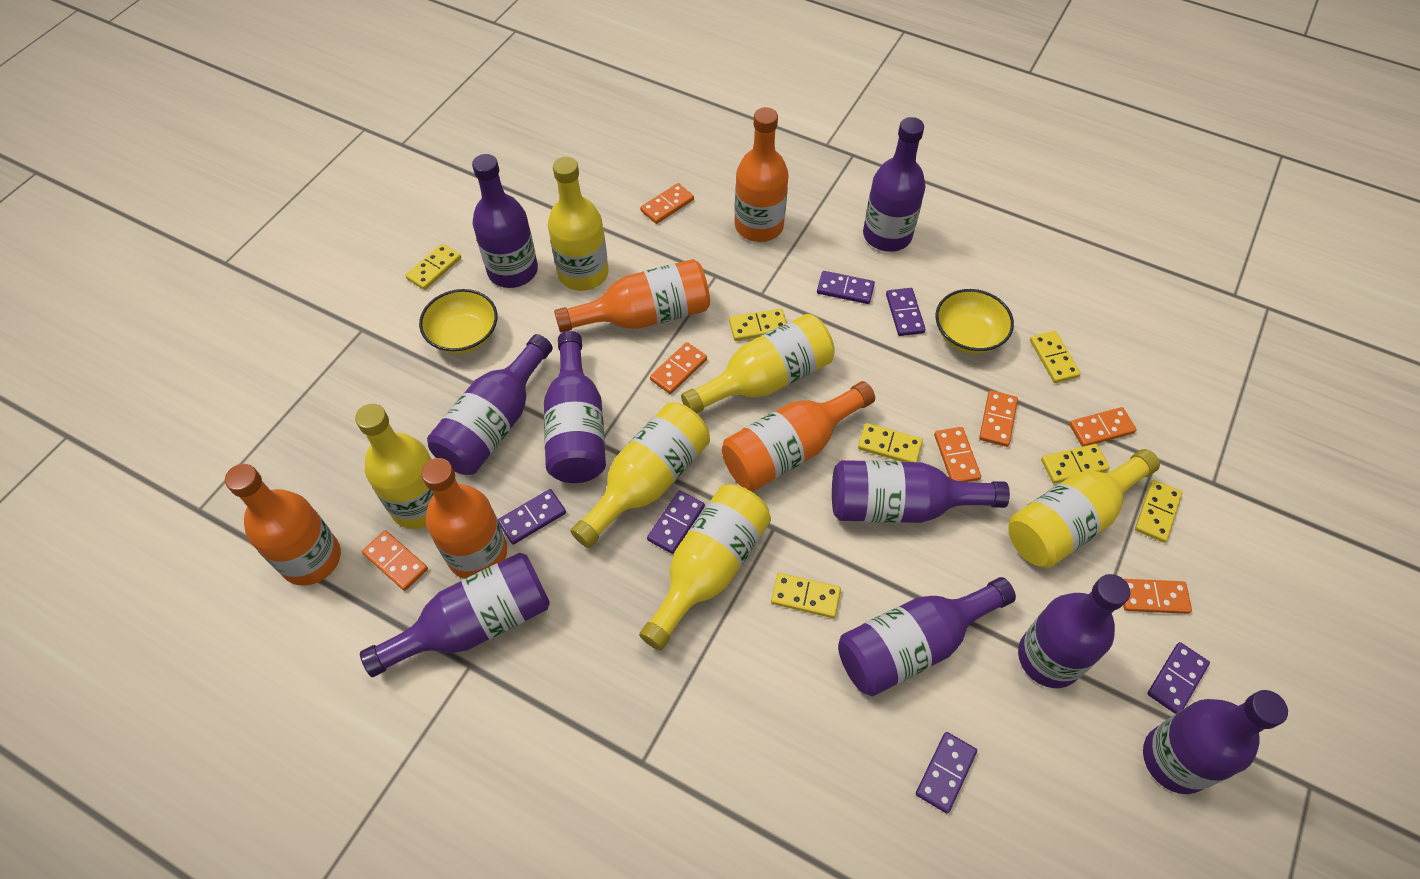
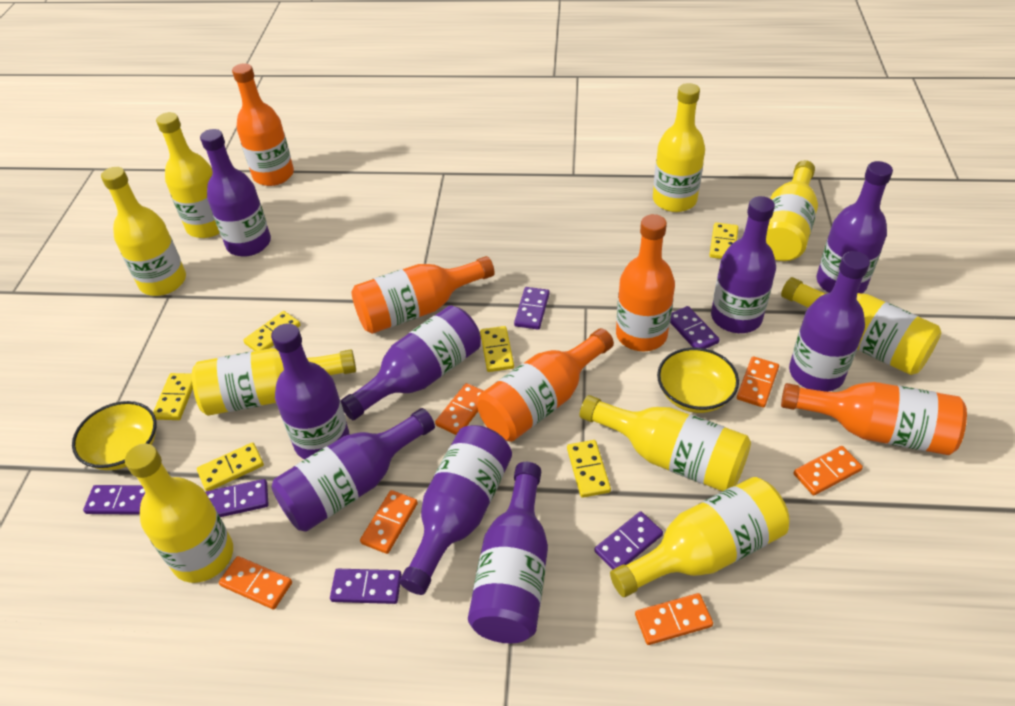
orange domino: [362,530,428,591] [640,183,694,224] [650,342,707,394] [934,427,981,482] [979,390,1018,447] [1069,407,1137,447] [1123,579,1192,614] = 7 -> [219,556,292,610] [360,490,418,554] [435,383,483,435] [635,593,713,645] [737,356,779,408] [794,446,863,495] = 6
yellow bottle: [355,403,433,529] [548,157,608,291] [571,402,710,548] [639,484,771,650] [681,314,835,414] [1008,449,1160,568] = 6 -> [101,167,186,296] [125,444,233,583] [156,112,220,238] [192,348,356,416] [580,395,751,491] [610,477,790,597] [653,83,705,212] [766,160,818,261] [781,277,941,375] = 9
yellow domino: [405,243,461,290] [729,308,787,341] [771,573,841,618] [858,423,923,462] [1030,331,1081,383] [1041,444,1110,484] [1135,480,1182,543] = 7 -> [153,373,193,420] [197,442,264,491] [243,311,300,351] [480,326,514,372] [567,440,611,498] [709,222,739,259] = 6

